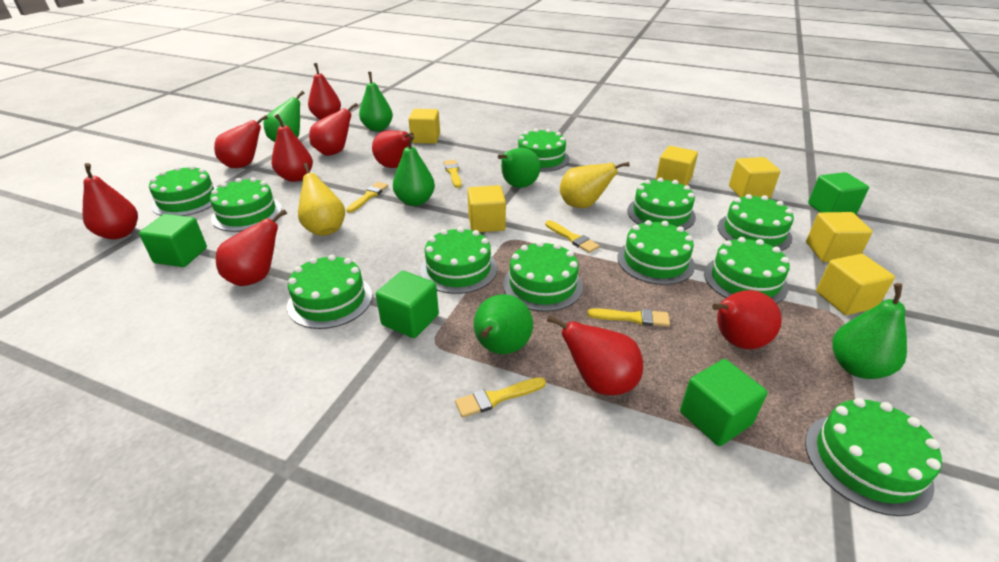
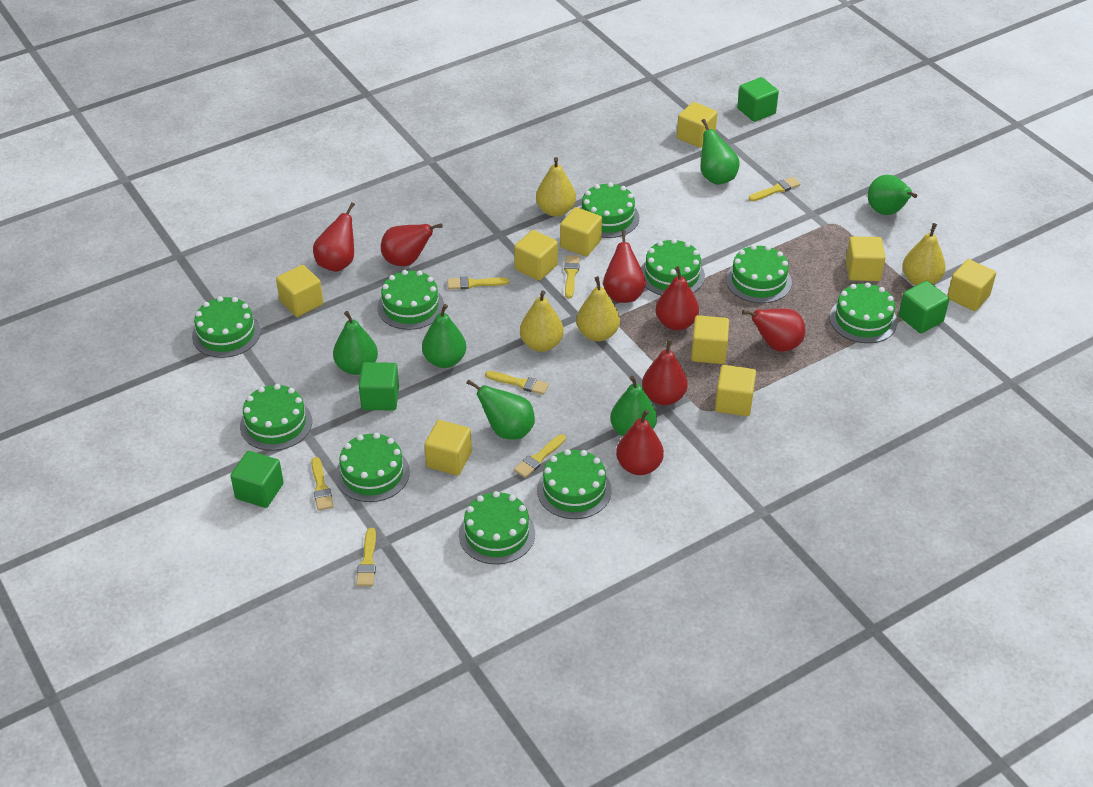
green cake: [149,165,217,216] [210,177,282,232] [287,255,372,329] [420,227,497,294] [503,241,583,312] [518,128,569,172] [617,220,695,285] [627,177,696,230] [704,237,790,303] [718,194,794,251] [805,398,942,516] = 11 -> [192,296,261,358] [240,384,312,451] [335,433,410,502] [378,270,444,330] [459,491,535,564] [537,449,612,519] [580,182,639,238] [641,239,705,295] [726,245,792,303] [830,282,897,343] = 10
red pear: [83,163,138,239] [214,115,268,168] [216,209,287,286] [272,114,313,182] [308,63,341,120] [309,103,358,156] [372,130,414,168] [547,315,643,395] [712,290,782,349] = 9 -> [313,202,355,272] [381,223,443,266] [603,230,646,303] [616,409,664,475] [642,339,688,405] [656,266,699,331] [742,309,805,352] = 7
yellow brush: [346,182,388,213] [444,160,462,188] [455,377,546,418] [545,220,600,253] [587,308,670,327] = 5 -> [311,457,334,511] [356,528,376,586] [447,276,509,289] [485,371,549,395] [514,434,566,478] [564,255,580,298] [749,177,800,201] = 7
yellow cube: [409,109,440,144] [467,185,506,232] [656,146,698,186] [729,157,780,198] [806,212,873,262] [816,254,895,315] = 6 -> [276,265,323,317] [424,420,472,476] [514,230,558,281] [560,207,602,257] [677,102,717,148] [691,315,729,364] [715,365,756,416] [846,237,885,281] [947,259,996,311] = 9
yellow pear: [298,163,345,236] [560,162,629,208] = 2 -> [520,290,564,352] [536,157,576,217] [576,276,620,341] [902,223,946,285] = 4

